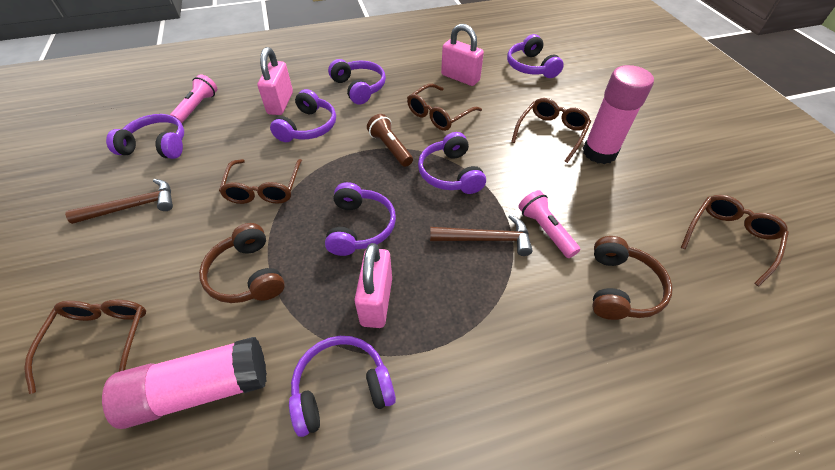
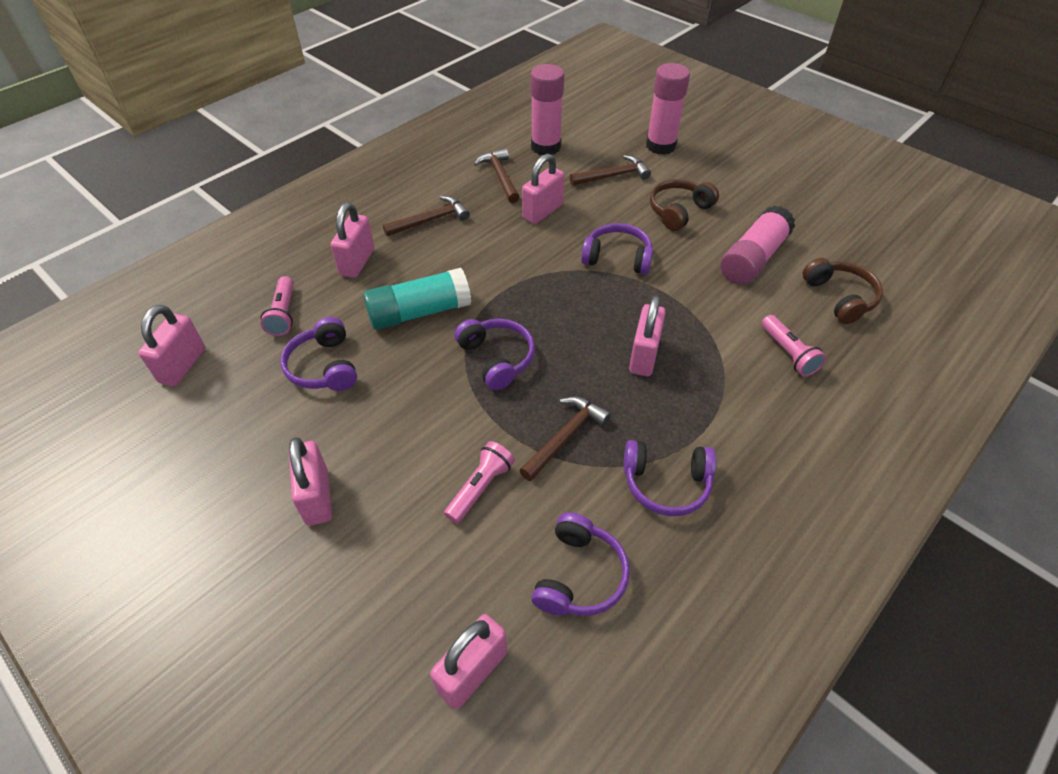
brown flashlight: [367,114,413,167] = 1 -> none = 0
brown glasses: [24,300,146,394] [219,159,302,204] [407,84,482,131] [511,98,591,163] [681,195,789,286] = 5 -> none = 0
brown hammer: [65,179,173,224] [430,214,533,256] = 2 -> [383,196,470,236] [474,148,520,203] [519,396,611,481] [570,155,651,186] = 4
pink flashlight: [170,74,217,123] [518,190,580,258] = 2 -> [261,276,294,336] [444,441,515,524] [761,315,826,377] = 3
pink glue stick: [102,337,267,429] [583,65,654,164] = 2 -> [531,64,564,155] [646,63,690,155] [721,205,795,285] = 3
pink padlock: [257,47,293,115] [354,243,392,328] [441,24,484,86] = 3 -> [138,305,205,386] [289,437,332,526] [330,202,375,278] [430,614,507,709] [522,154,565,224] [629,295,666,376] = 6
purple headphones: [106,114,184,159] [270,89,336,142] [289,336,396,437] [325,182,396,256] [328,59,386,105] [418,132,486,194] [507,34,564,78] = 7 -> [281,317,357,391] [454,319,535,390] [531,512,630,616] [581,223,653,275] [624,440,716,516] = 5
turquoise glue stick: none = 0 -> [363,268,471,330] = 1

